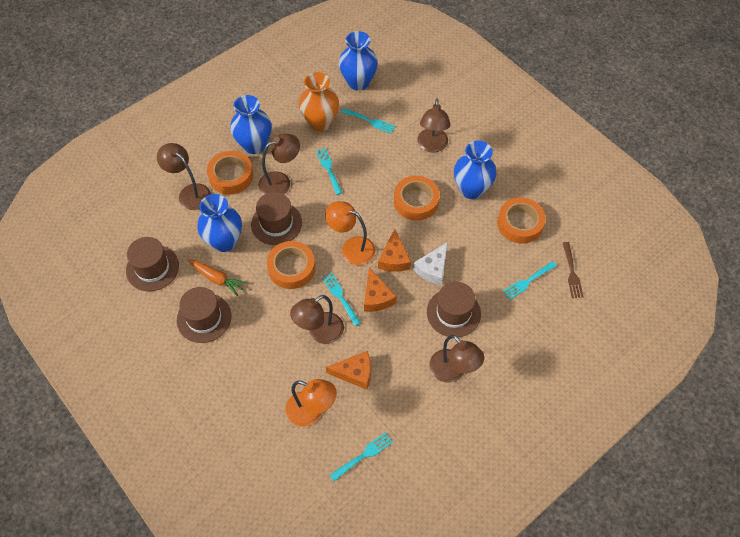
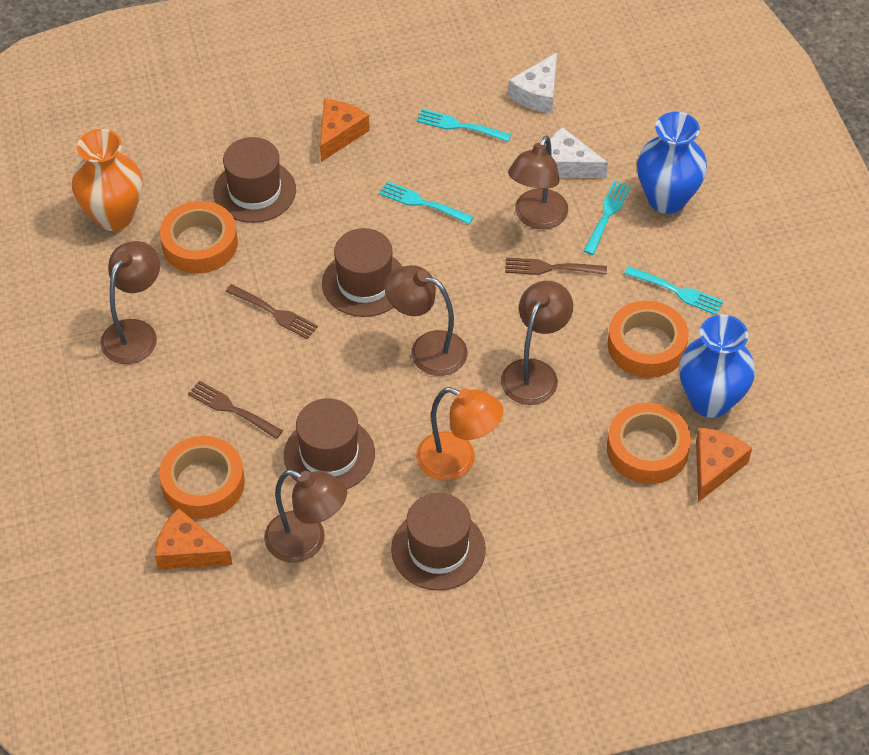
blue vase: [197,194,242,252] [230,95,272,154] [339,31,378,91] [454,141,497,199] = 4 -> [637,112,707,214] [679,314,755,418] = 2
brown fork: [563,242,583,298] = 1 -> [188,380,283,439] [225,284,318,339] [505,257,607,275] = 3
orange carrot: [188,259,247,296] = 1 -> none = 0
orange lamp: [285,379,337,426] [325,201,375,265] = 2 -> [416,387,503,481] = 1
turquoise fork: [316,148,342,195] [322,273,361,326] [330,432,393,481] [341,108,395,134] [503,261,557,300] = 5 -> [379,181,474,224] [416,109,511,142] [584,181,631,255] [624,266,723,315] = 4
white cheese: [413,242,448,285] = 1 -> [508,53,557,113] [546,127,608,178] = 2

